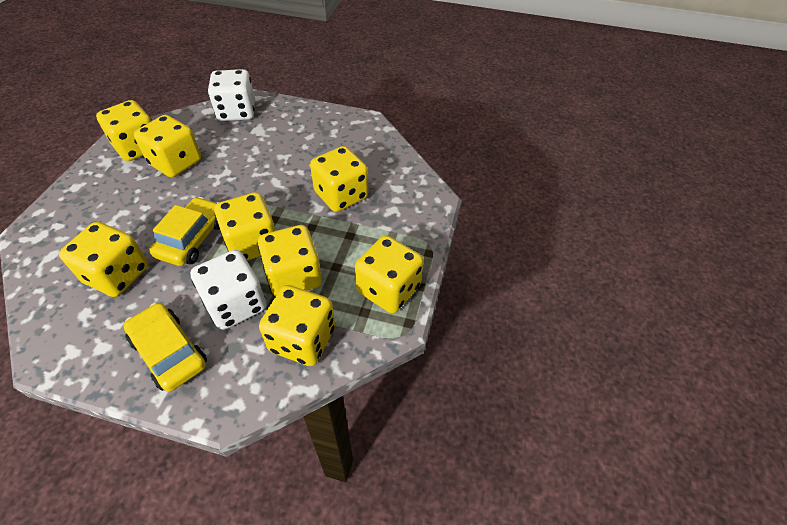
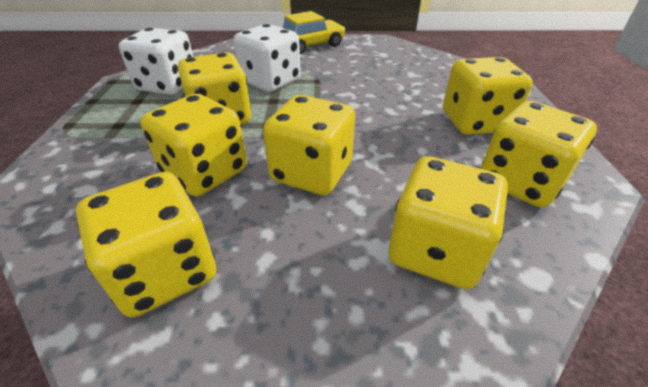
yellow car: [123,303,207,392] [149,197,220,266] = 2 -> [283,11,345,54] = 1
yellow dice: [59,222,148,297] [96,100,152,161] [134,115,201,178] [214,192,276,261] [258,225,322,297] [259,285,335,366] [310,146,368,212] [355,235,423,314] = 8 -> [76,172,216,317] [140,94,247,196] [178,52,251,125] [263,95,355,195] [389,156,508,289] [443,57,533,135] [481,101,597,208] = 7

